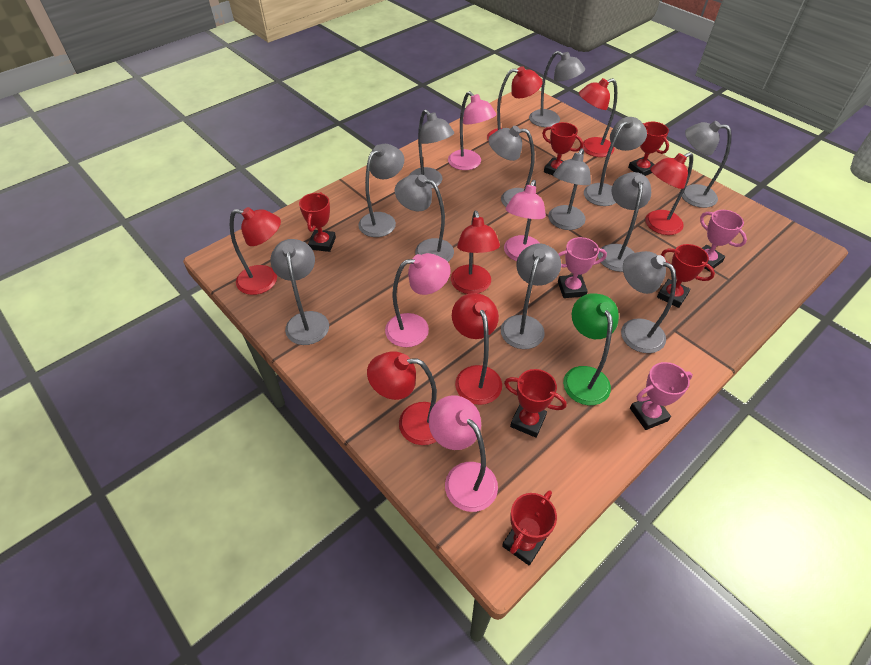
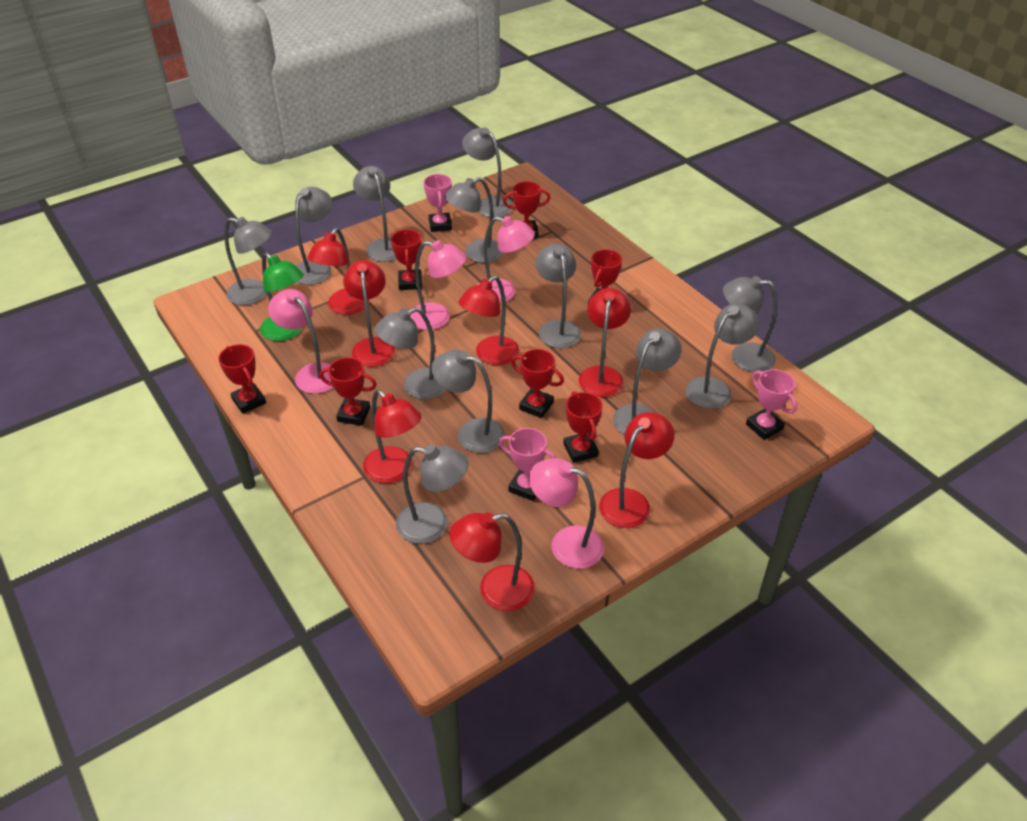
red trophy: [299,192,336,252] [502,490,557,566] [504,369,567,438] [542,122,583,175] [628,122,669,176] [657,244,715,308] = 6 -> [218,344,266,414] [320,357,377,426] [391,229,422,290] [503,181,550,238] [511,349,564,418] [563,391,603,463] [588,249,622,303] = 7

